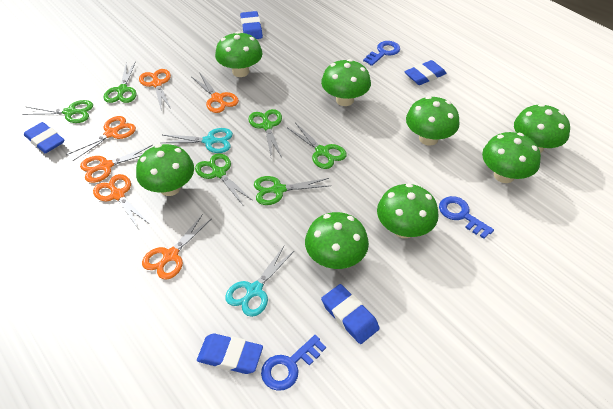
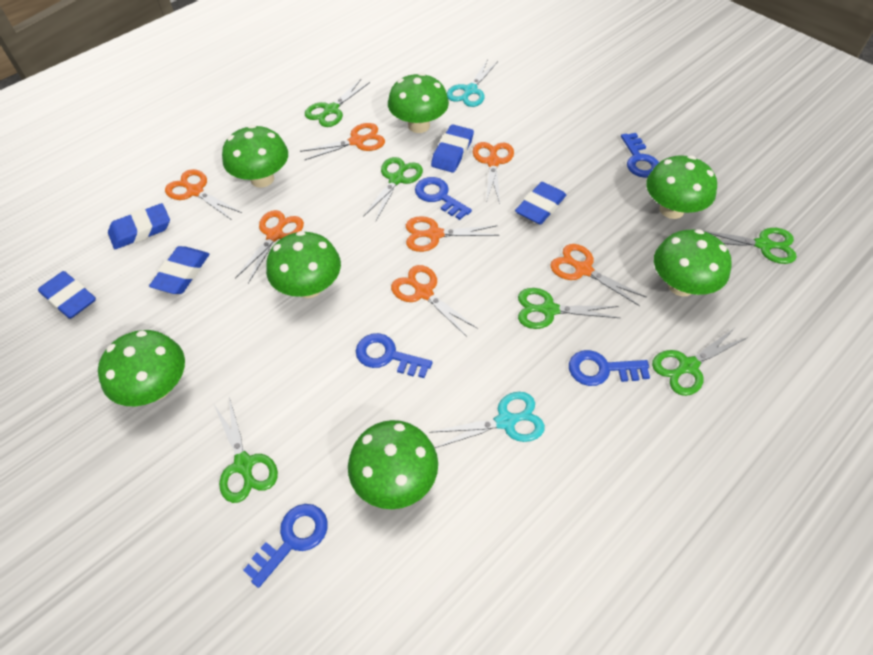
blue key: [261,335,326,391] [363,41,400,66] [439,196,494,239] = 3 -> [243,504,328,588] [356,333,432,378] [415,177,472,220] [569,350,650,386] [621,133,659,178] = 5
green mushroom: [136,144,194,196] [215,32,263,77] [305,212,369,269] [321,59,371,106] [377,183,439,238] [406,96,460,146] [482,132,541,183] [514,104,570,153] = 8 -> [98,330,185,406] [222,125,288,187] [266,231,341,298] [348,420,438,509] [388,73,449,133] [646,155,717,219] [654,229,732,296] = 7
orange scissors: [66,116,136,161] [80,145,153,183] [93,174,149,228] [139,69,171,109] [142,214,212,280] [192,73,239,113] = 6 -> [165,169,242,220] [235,210,304,283] [300,123,385,160] [391,265,478,337] [406,216,499,252] [473,142,514,204] [550,244,647,306] = 7

